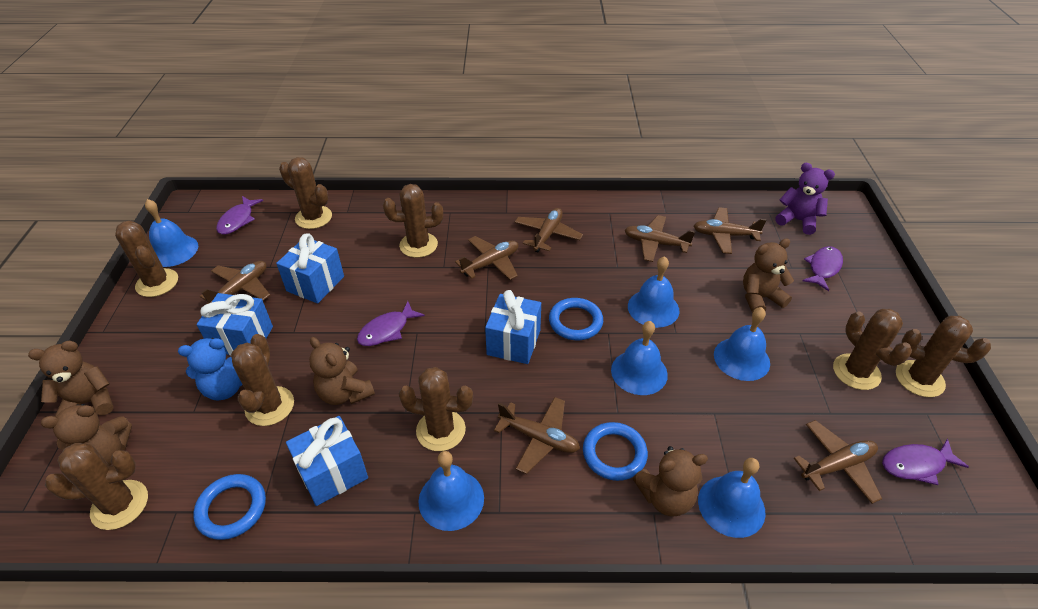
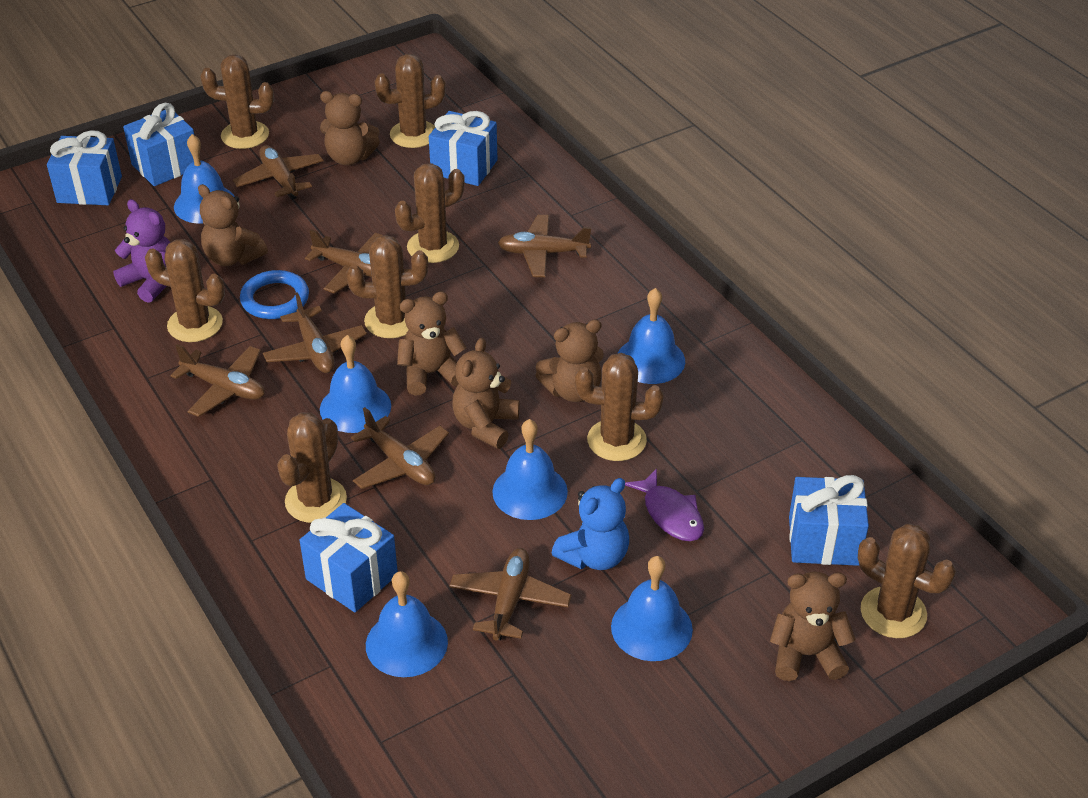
blue gift: [197,293,273,356] [276,233,344,303] [286,416,368,506] [485,290,541,364] = 4 -> [47,130,122,205] [123,103,194,186] [299,503,398,612] [429,111,497,186] [789,475,869,566] = 5
blue ring: [193,474,266,540] [549,298,603,340] [583,422,648,481] = 3 -> [240,270,309,319] = 1
brown teddy bear: [28,341,114,417] [41,404,132,465] [309,337,375,405] [633,446,708,516] [743,239,794,313] = 5 -> [198,184,268,266] [320,91,380,165] [397,291,466,396] [452,338,520,449] [535,319,604,402] [770,572,856,681] = 6
purple fish: [216,196,263,234] [357,301,425,346] [802,246,843,291] [882,439,969,485] = 4 -> [625,468,704,541] = 1

